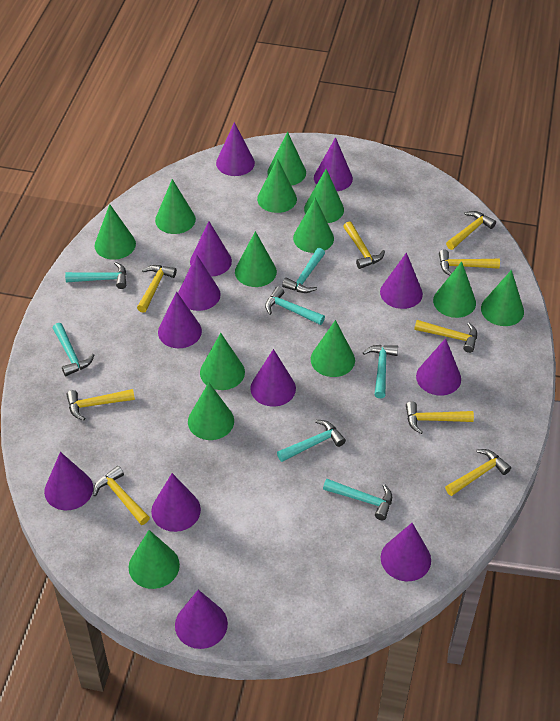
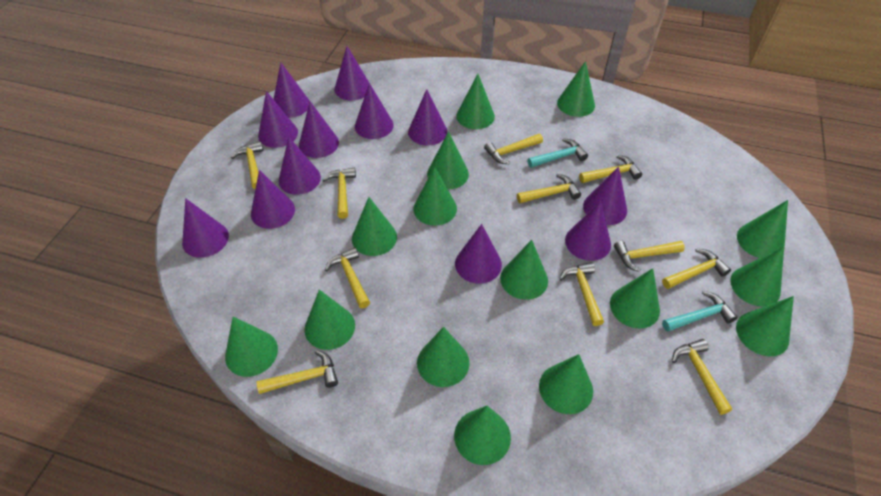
green cone: [95,204,136,260] [129,530,180,589] [155,179,196,234] [188,382,234,440] [200,333,245,390] [235,231,277,287] [257,158,297,213] [267,132,306,186] [293,198,334,253] [304,169,344,223] [311,320,355,377] [433,261,476,318] [481,270,524,326] = 13 -> [225,317,278,377] [304,289,355,350] [352,197,397,256] [413,167,457,226] [417,327,470,387] [427,131,469,189] [454,406,511,465] [456,74,495,129] [500,240,548,300] [539,354,593,414] [557,61,595,117] [610,268,660,328] [730,247,784,307] [736,296,794,356] [737,200,788,258] = 15
turquoise hammer: [53,323,94,376] [65,262,126,289] [265,286,325,325] [277,420,346,462] [282,248,325,293] [323,479,392,520] [363,345,398,398] = 7 -> [528,138,588,168] [662,291,738,332] = 2
yellow hammer: [66,389,135,420] [93,466,150,525] [137,265,177,313] [343,221,385,269] [406,401,474,434] [414,320,477,353] [439,249,500,276] [445,449,511,496] [446,211,496,250] = 9 -> [231,142,264,189] [257,350,338,394] [323,168,356,219] [325,247,370,308] [484,134,543,164] [517,174,581,203] [559,262,604,326] [579,155,642,183] [614,241,685,272] [662,249,731,289] [672,339,732,415] = 11

